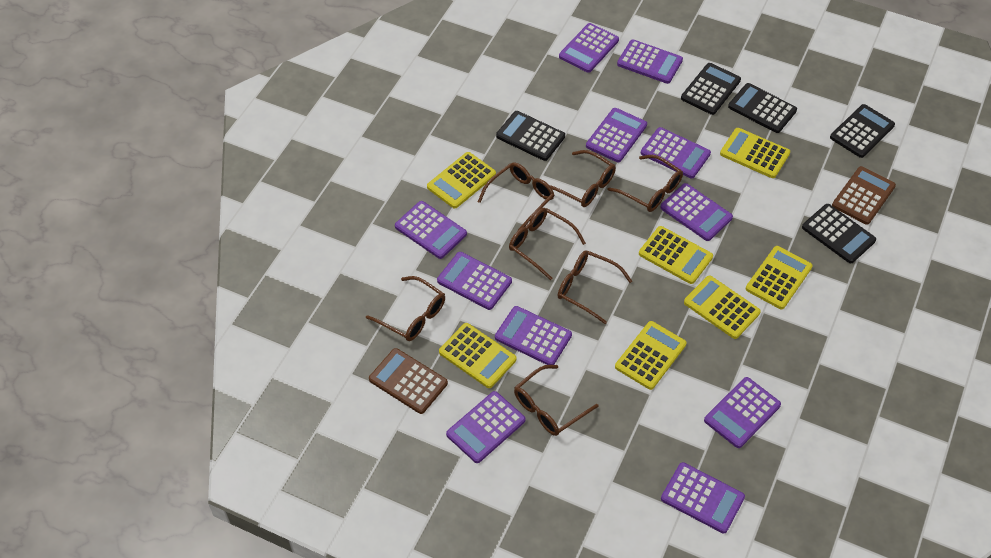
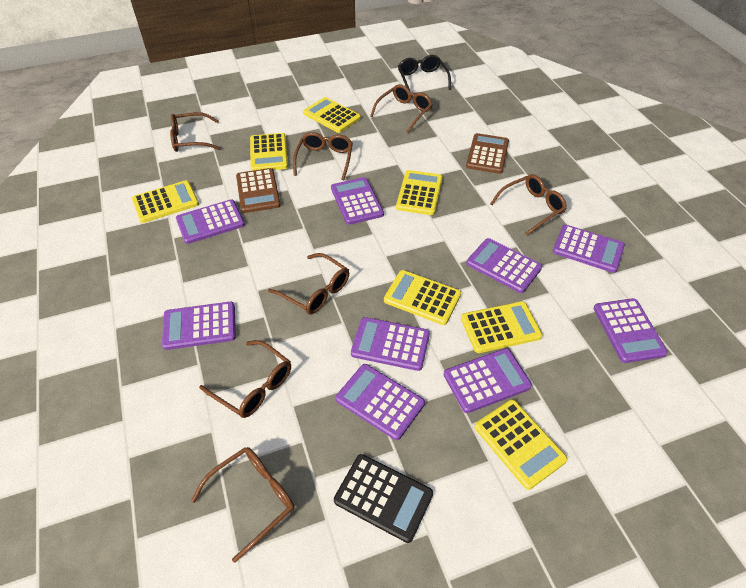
black calculator: [496,111,565,161] [681,63,741,115] [728,83,797,133] [802,204,876,263] [830,104,895,158] = 5 -> [334,454,433,543] = 1
black glasses: none = 0 -> [398,55,451,91] = 1
purple calculator: [395,201,467,259] [437,252,512,310] [446,391,526,463] [495,306,572,365] [559,23,619,73] [586,108,647,162] [617,40,683,84] [641,127,711,179] [660,183,733,241] [661,462,745,534] [704,377,781,448] = 11 -> [162,302,236,350] [176,199,245,244] [331,177,384,225] [336,364,425,440] [351,317,430,371] [444,348,532,413] [466,238,542,293] [553,225,625,273] [594,298,668,363] = 9

